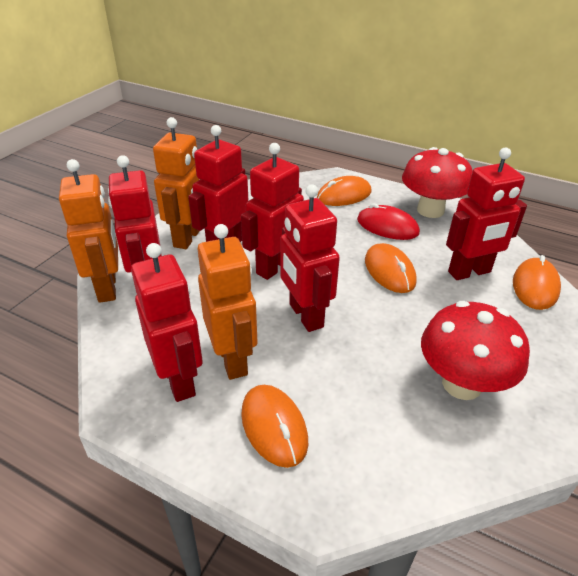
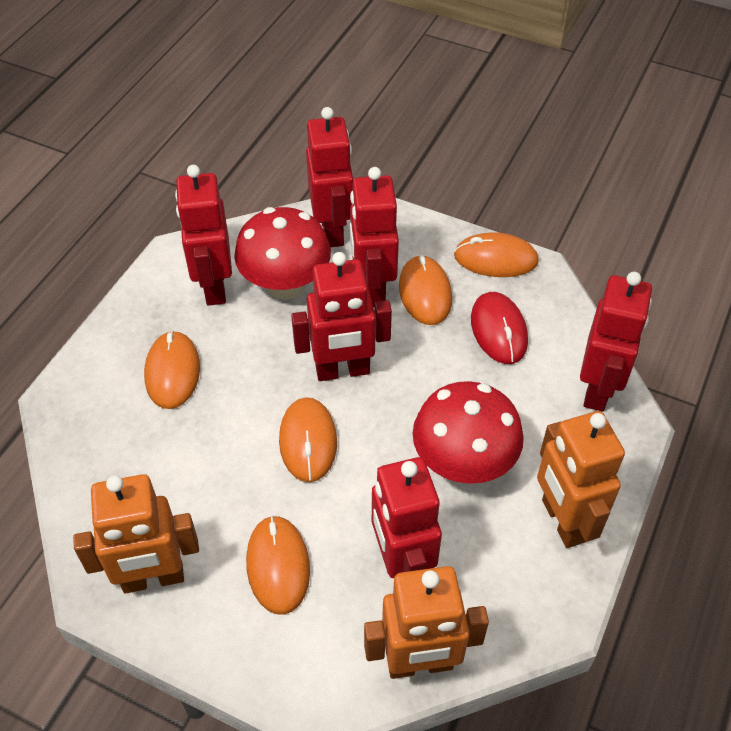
orange mouse: [241,385,308,468] [317,176,371,206] [365,243,417,293] [513,255,561,310] = 4 -> [144,330,200,409] [246,515,310,615] [279,397,337,482] [399,255,452,325] [454,232,539,277] = 5

